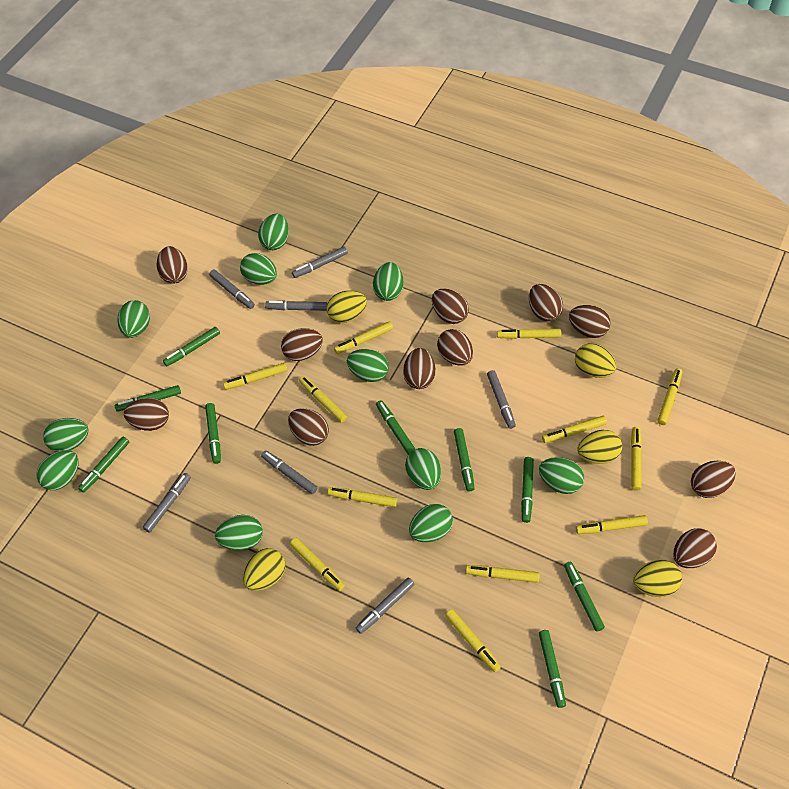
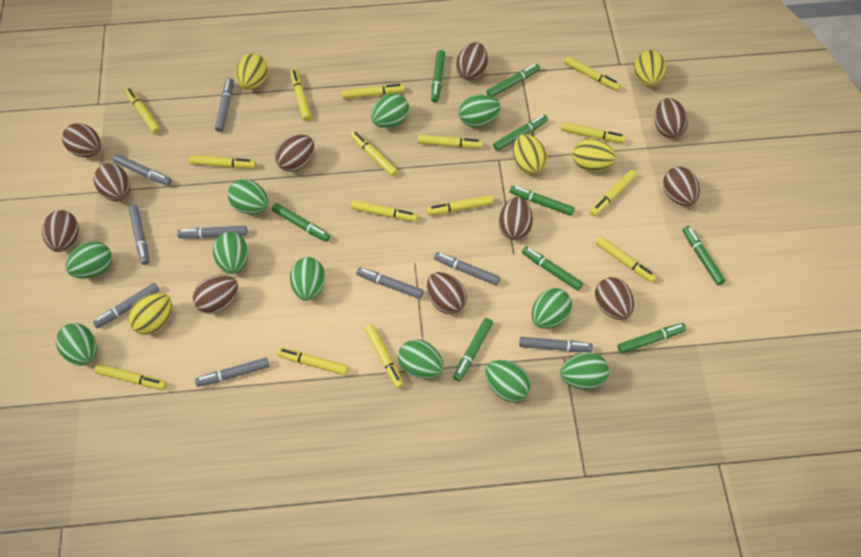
grey marker: [143,473,191,533] [209,270,255,309] [261,450,318,494] [265,301,328,311] [292,246,348,278] [356,577,414,634] [487,370,516,429] = 7 -> [93,283,159,328] [113,154,172,186] [129,205,149,265] [177,226,247,238] [195,358,269,387] [215,78,234,132] [356,267,424,299] [434,252,500,285] [519,337,593,352] = 9
yellow marker: [223,363,287,390] [290,538,345,591] [299,376,347,422] [327,487,397,507] [334,321,393,354] [445,609,501,672] [466,565,540,583] [497,329,561,339] [542,416,607,443] [576,515,648,534] [631,427,642,491] [657,368,682,425] = 12 -> [94,364,167,390] [125,87,161,134] [190,155,256,168] [277,348,348,375] [290,69,311,121] [342,84,405,99] [350,131,398,176] [351,200,418,222] [365,324,404,389] [418,134,483,148] [426,195,493,215] [561,122,626,143] [564,56,621,91] [590,170,637,217] [596,237,657,282] = 15

